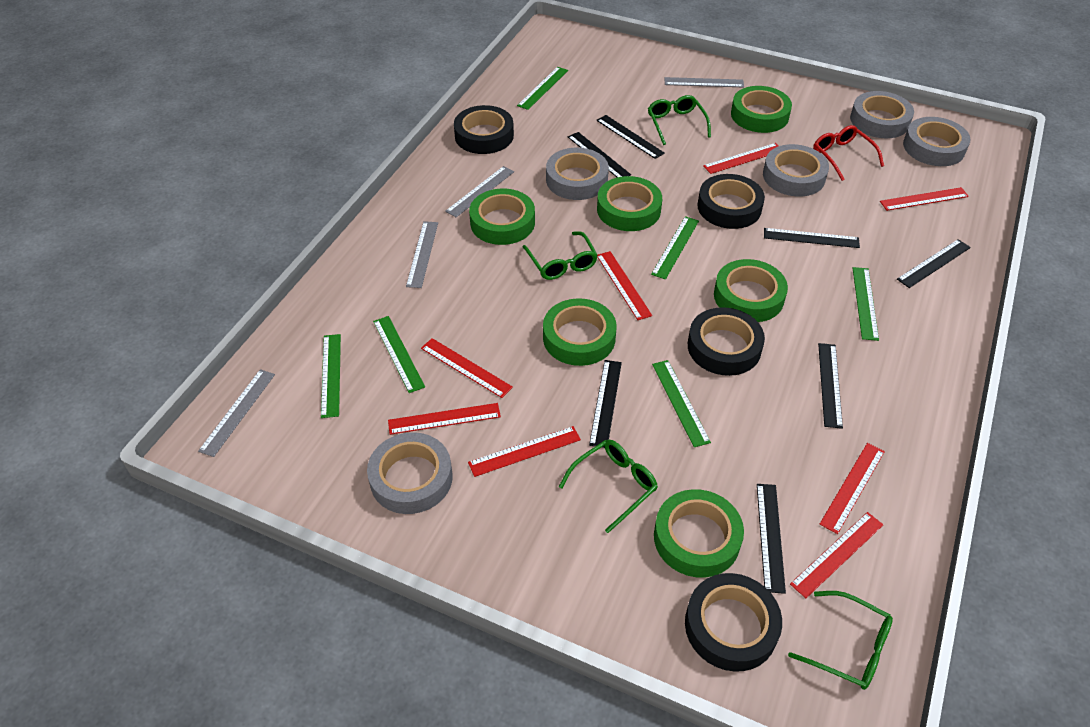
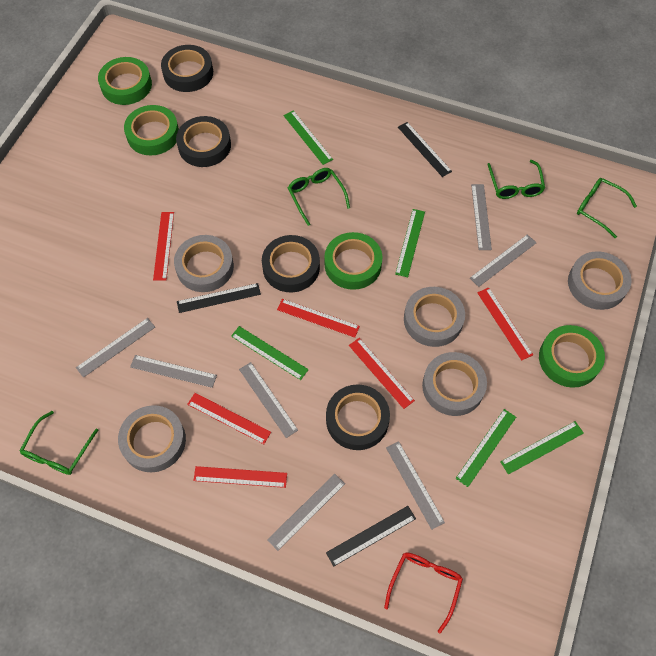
black ruler: [568,132,631,177] [589,360,622,448] [596,115,665,159] [757,484,786,594] [764,228,860,248] [818,343,843,429] [897,239,971,288] = 7 -> [177,283,261,313] [326,506,416,567] [398,122,452,177] = 3
green ruler: [321,334,341,418] [373,316,425,393] [517,67,568,110] [651,216,699,279] [652,360,711,447] [853,267,879,341] = 6 -> [231,326,309,380] [283,110,333,165] [395,209,425,277] [456,409,516,487] [500,421,584,474] = 5
green tape: [469,189,535,245] [543,298,617,366] [597,176,662,231] [654,489,744,578] [714,259,788,322] [731,86,792,133] = 6 -> [98,57,152,105] [124,105,179,156] [324,232,382,290] [539,325,605,388] = 4
grey ruler: [198,369,275,457] [406,221,438,288] [445,166,514,217] [664,77,744,87] = 4 -> [76,318,155,378] [130,355,217,388] [239,362,298,438] [267,474,345,551] [386,441,445,530] [470,234,536,287] [471,184,492,250] = 7
red ruler: [388,403,501,435] [421,338,513,398] [468,426,581,477] [597,251,652,320] [703,143,778,174] [790,512,883,598] [820,443,885,534] [880,187,969,211] = 8 -> [153,212,174,281] [187,393,271,444] [193,466,287,488] [277,299,360,338] [349,338,415,409] [477,287,533,361] = 6

